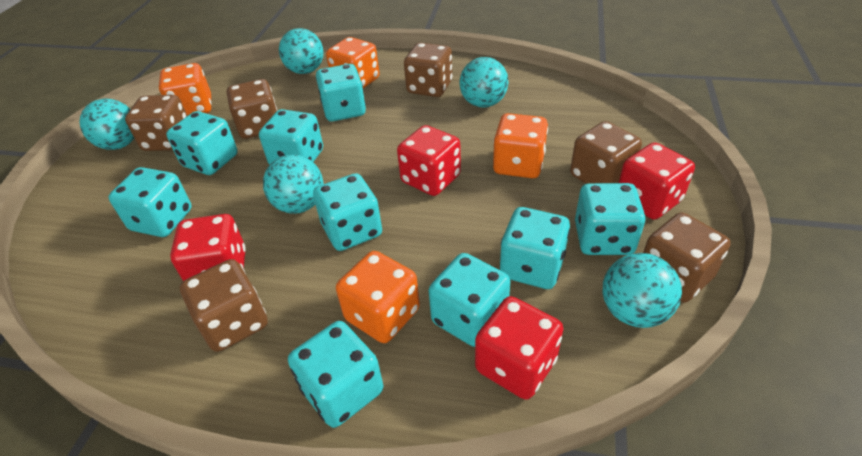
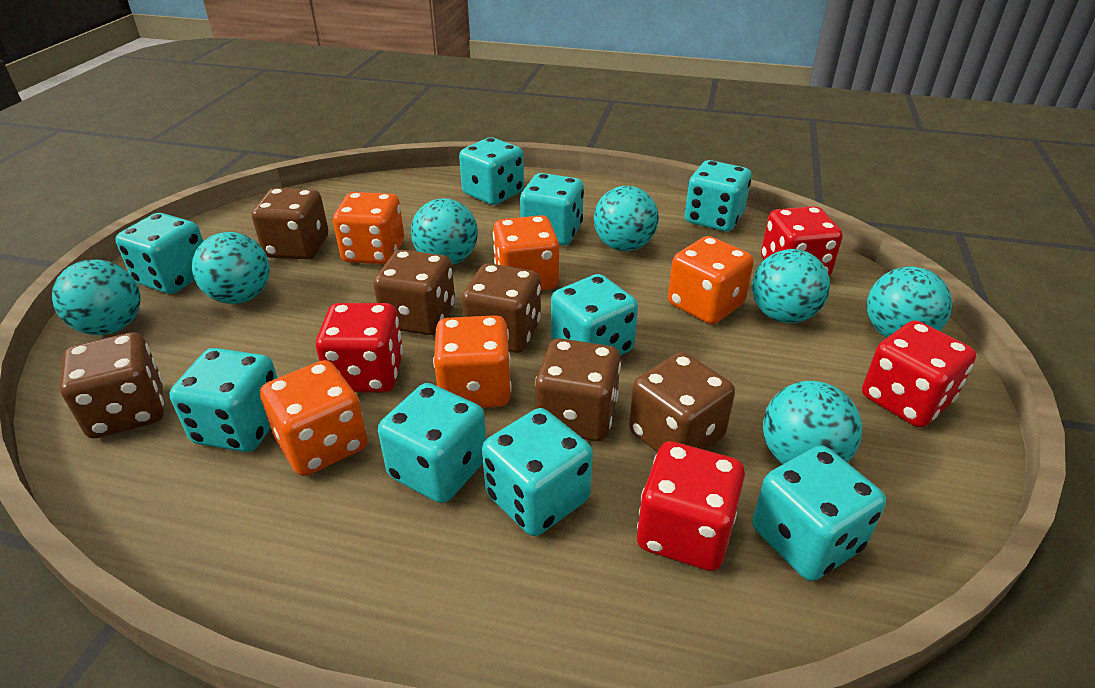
orange dice: [159,63,211,116] [326,37,380,88] [336,251,420,343] [493,113,548,178] = 4 -> [260,360,368,476] [333,192,404,264] [433,315,512,408] [493,215,559,290] [668,236,754,324] = 5
turquoise ball: [79,99,134,150] [263,154,324,214] [279,28,323,74] [459,57,509,108] [603,253,682,328] = 5 -> [52,260,141,335] [192,232,270,304] [411,198,478,265] [594,186,659,251] [752,249,830,323] [763,381,862,464] [867,266,952,338] = 7

